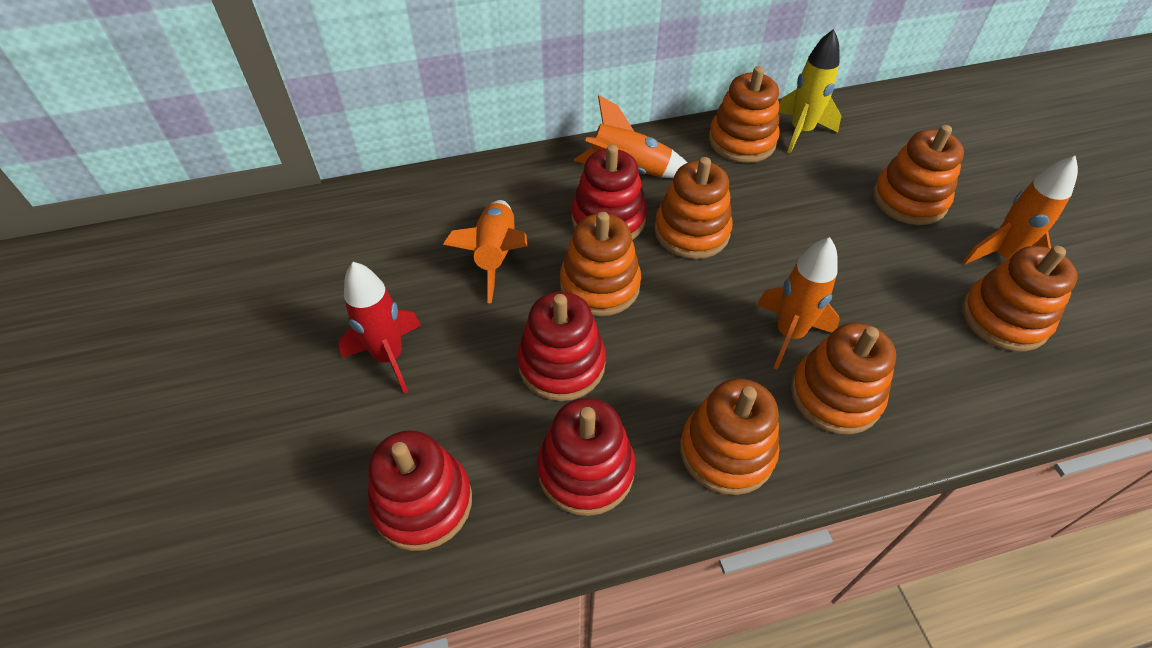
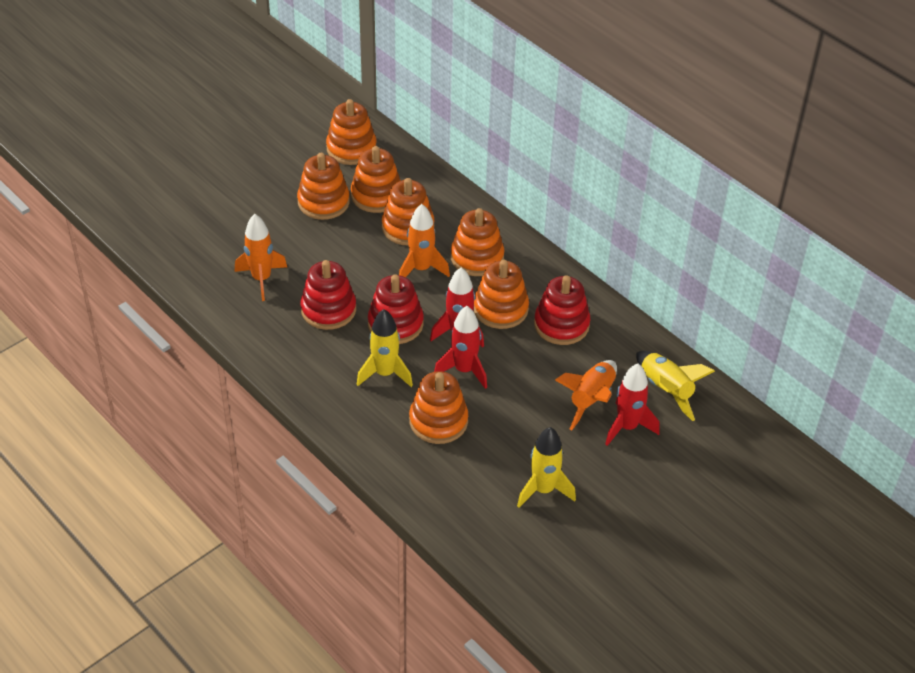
orange rocket: [443,200,527,303] [574,95,687,178] [757,237,840,370] [963,156,1078,265] = 4 -> [235,214,287,301] [399,204,450,277] [555,360,617,430] = 3
red rocket: [338,262,421,394] = 1 -> [430,267,484,348] [434,306,487,389] [605,363,660,446] = 3
red stacking toy: [368,430,472,551] [517,292,606,401] [537,398,635,516] [571,144,647,240] = 4 -> [300,260,356,330] [368,274,424,344] [534,275,590,345] = 3
yellow rocket: [778,29,841,153] = 1 -> [357,309,413,387] [517,427,576,508] [636,351,715,421] = 3

